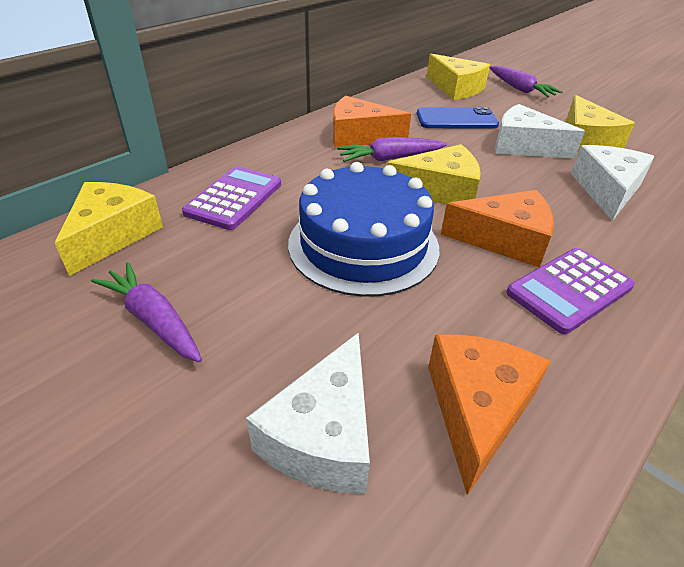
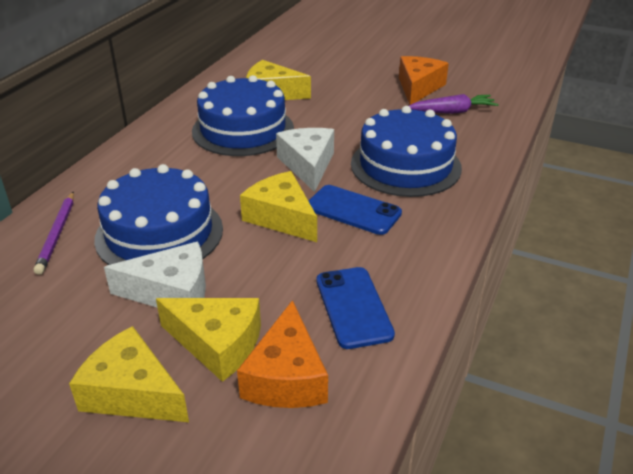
blue cake: [288,162,439,297] = 1 -> [94,164,223,265] [192,75,294,156] [351,106,462,197] = 3
blue phone: [417,107,499,128] = 1 -> [309,185,402,235] [317,267,395,349] = 2
orange cheese: [333,96,411,148] [428,334,551,495] [441,190,554,267] = 3 -> [237,300,328,408] [399,56,449,105] = 2
purple calculator: [182,166,281,230] [506,248,635,334] = 2 -> none = 0
purple carrot: [91,262,202,362] [337,137,447,162] [490,66,563,97] = 3 -> [409,94,499,114] = 1
purple pencil: none = 0 -> [34,192,74,275] = 1
white cheese: [246,332,370,494] [495,104,585,159] [571,145,654,221] = 3 -> [104,242,206,307] [276,128,334,192] = 2

